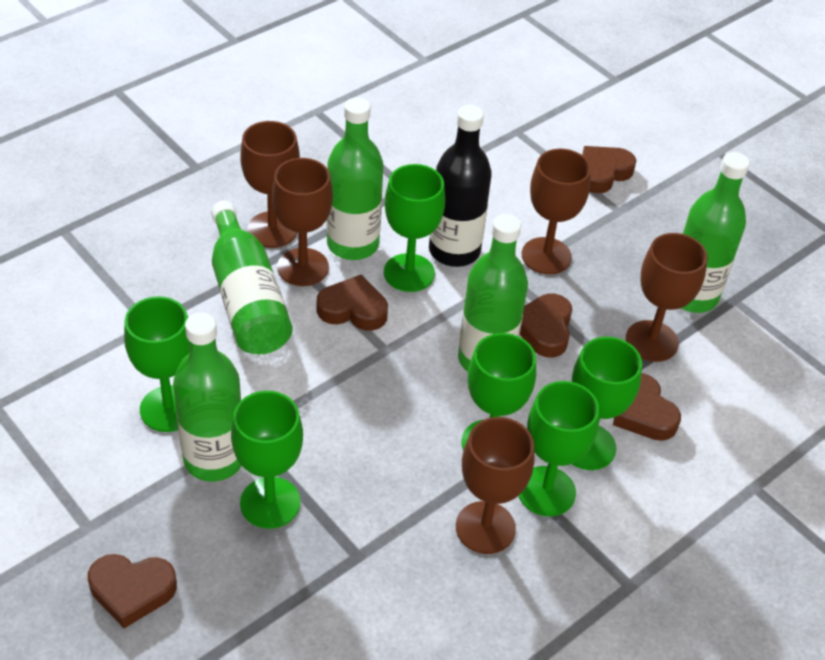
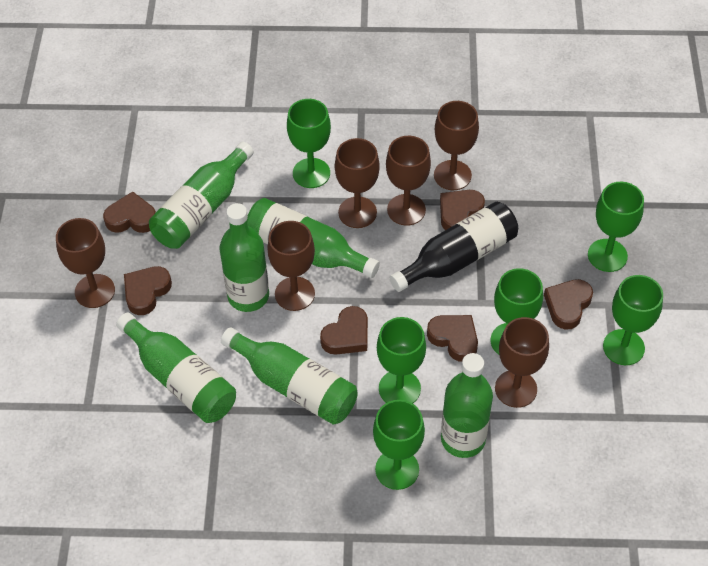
brown goblet: [240,121,300,248] [272,158,333,286] [456,417,534,554] [522,149,591,274] [626,233,708,362] = 5 -> [56,218,115,308] [267,221,315,311] [335,138,380,228] [386,136,431,226] [434,101,479,190] [495,317,549,408] = 6
brown heart: [88,554,177,628] [317,275,388,331] [520,294,572,357] [582,146,636,193] [613,373,681,441] = 5 -> [103,192,156,233] [124,266,172,315] [320,306,368,354] [427,315,478,362] [440,190,485,230] [544,279,593,330] = 6
green bottle: [173,312,242,481] [211,201,293,354] [326,97,384,260] [458,214,528,372] [681,152,750,313] = 5 -> [116,313,236,423] [149,142,254,249] [220,203,269,312] [221,327,358,425] [247,198,380,278] [441,353,493,458] = 6

